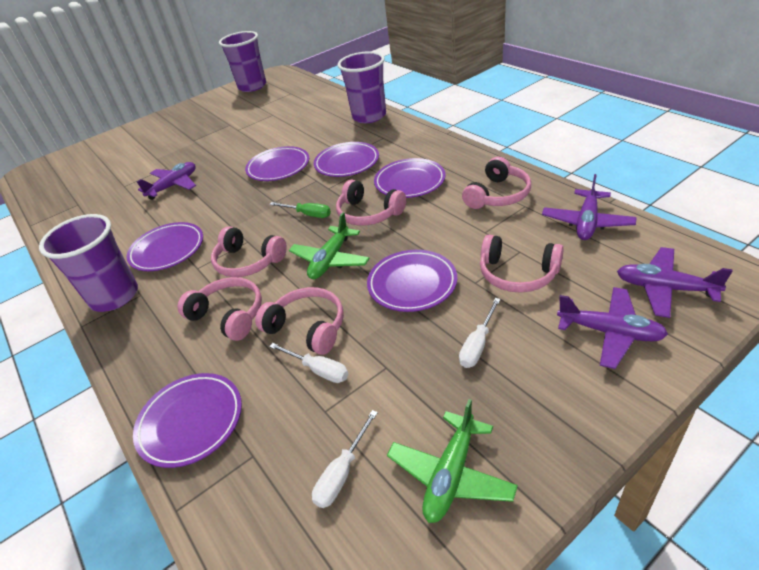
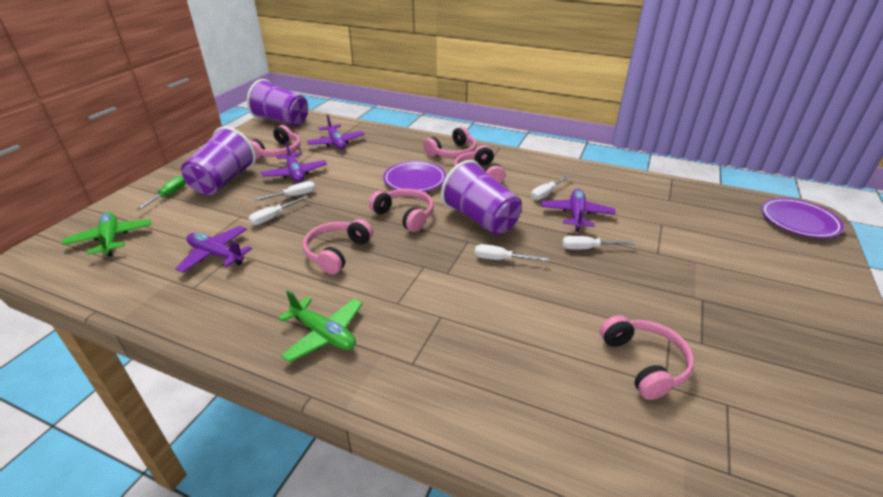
purple plate: [126,222,203,271] [133,373,242,468] [245,146,309,181] [314,142,379,177] [367,250,457,312] [374,158,446,198] = 6 -> [383,161,446,192] [761,198,844,238] = 2
white screwdriver: [269,343,348,383] [312,410,378,508] [459,298,501,368] = 3 -> [248,196,308,225] [252,181,315,202] [475,244,549,261] [531,175,570,200] [562,236,635,250] = 5

